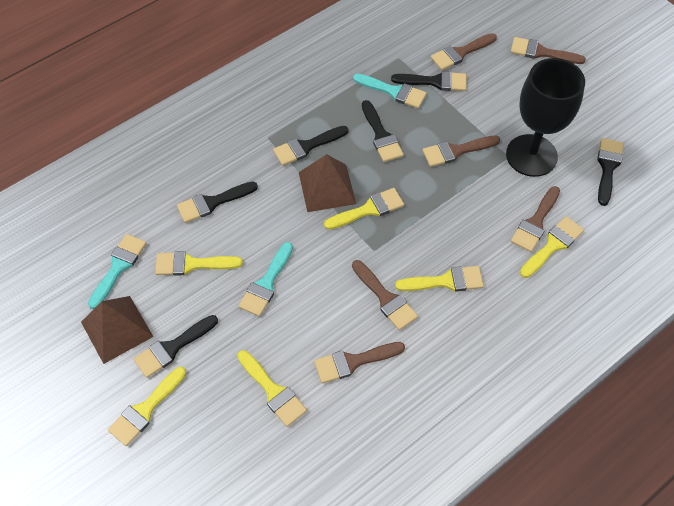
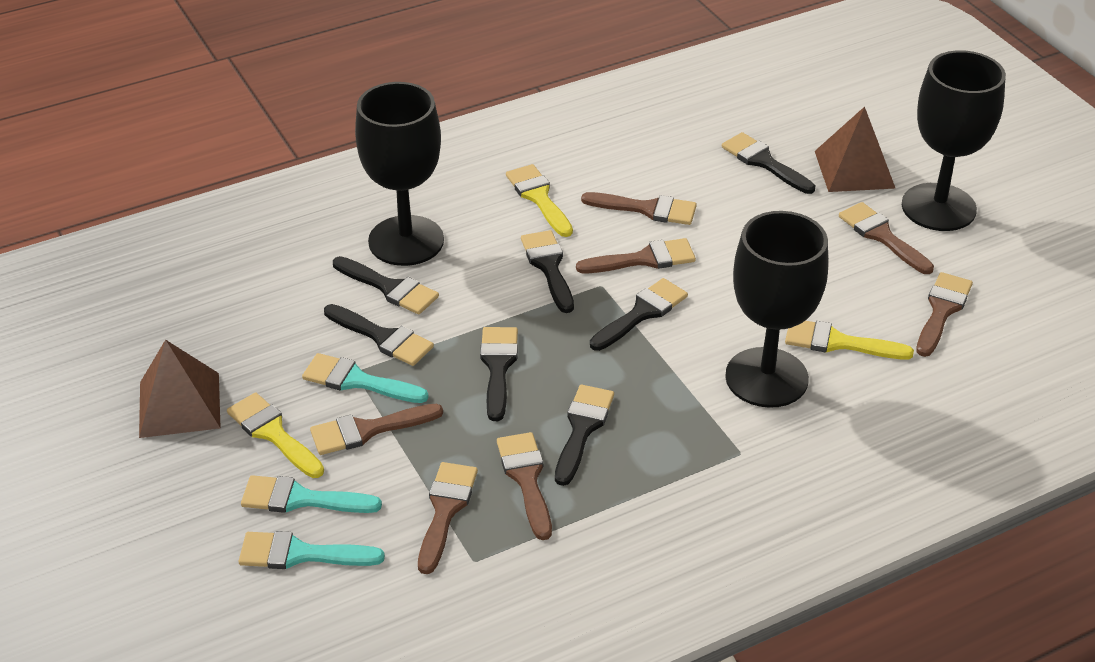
black brush: [133,315,218,378] [177,181,258,223] [273,126,348,166] [362,100,404,162] [391,71,467,91] [597,138,623,206] = 6 -> [324,304,434,366] [333,256,439,314] [480,327,518,421] [521,230,574,313] [555,385,614,486] [590,278,688,351] [722,132,815,194] = 7
black goblet: [506,58,585,177] = 1 -> [355,82,444,266] [725,211,828,408] [902,50,1006,231] = 3
brown brush: [314,342,405,383] [352,260,418,330] [422,136,500,167] [431,33,497,70] [511,37,586,64] [511,186,560,252] = 6 -> [310,404,443,455] [418,462,478,574] [497,432,552,540] [576,238,696,273] [581,192,697,225] [839,202,934,274] [916,272,973,357] = 7
yellow brush: [108,367,186,446] [155,251,243,276] [237,350,307,427] [324,188,404,230] [395,266,484,292] [520,216,584,278] = 6 -> [227,392,324,478] [506,164,573,237] [785,321,914,360] = 3

